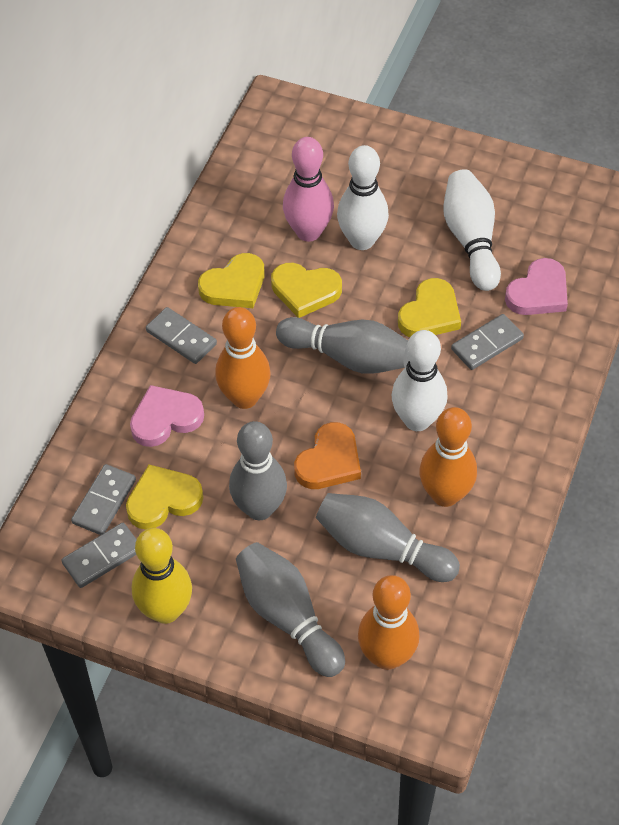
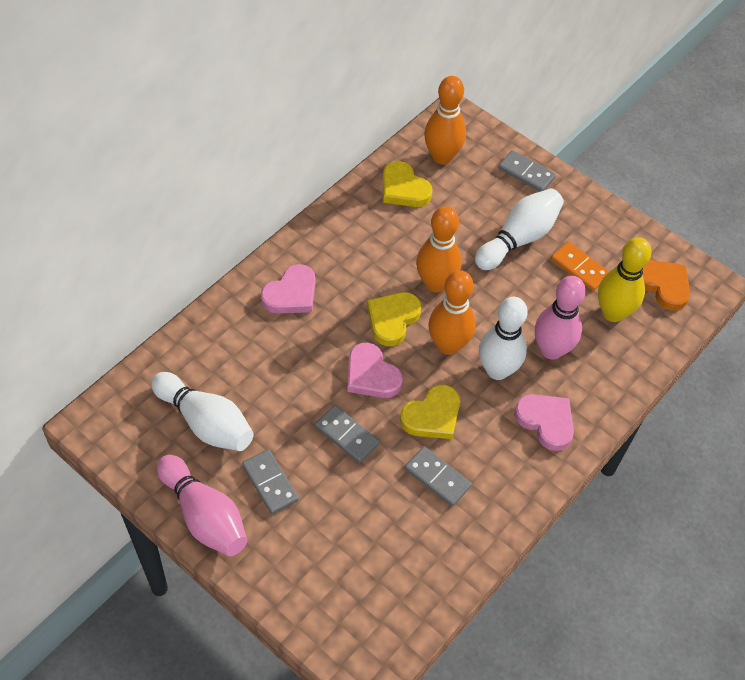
grey bowling pin: [229,421,287,520] [236,542,345,677] [276,317,409,374] [316,493,460,582] = 4 -> none = 0
orange domino: none = 0 -> [551,242,609,291] = 1
pink bowling pin: [283,137,334,242] = 1 -> [157,455,247,556] [535,276,586,360] = 2
pink heart: [130,385,204,447] [505,258,568,315] = 2 -> [261,264,315,314] [347,342,403,398] [514,394,574,451] = 3
yellow heart: [126,465,203,529] [198,253,265,308] [271,263,342,318] [398,278,461,337] = 4 -> [367,292,422,346] [383,161,433,207] [400,385,460,439] = 3

